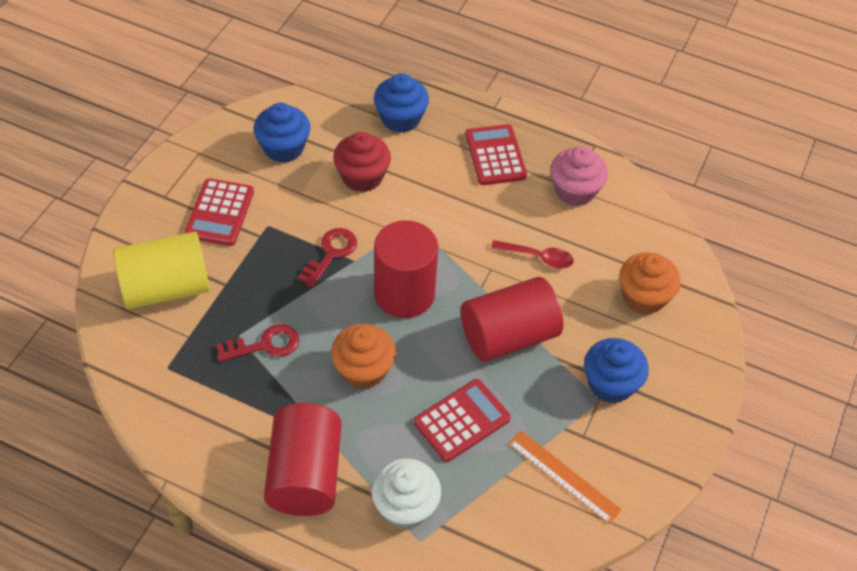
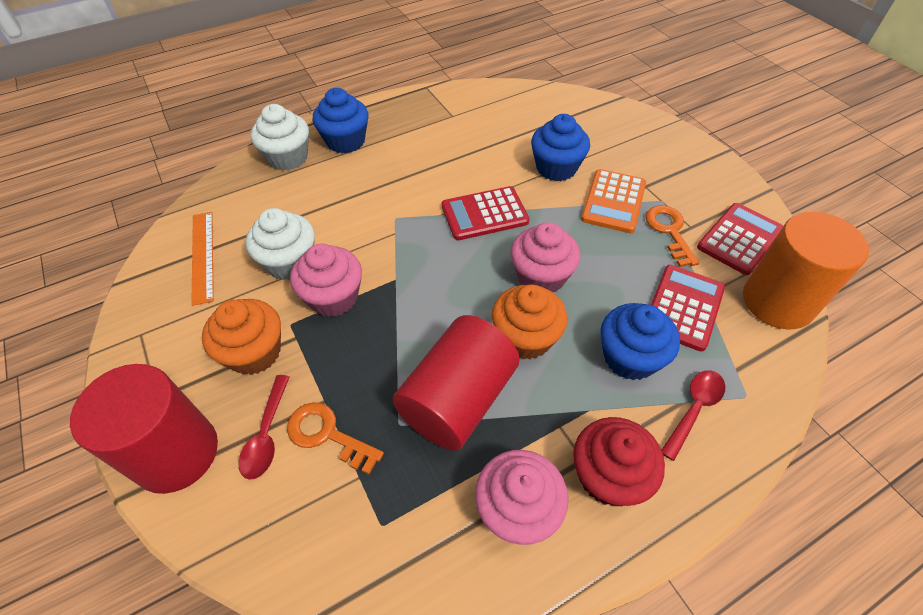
orange calculator: none = 0 -> [581,169,646,233] = 1
orange cylinder: none = 0 -> [743,212,869,329] = 1
orange key: none = 0 -> [287,402,384,474] [645,205,699,267] = 2
pink cupcake: [551,146,608,206] = 1 -> [290,244,362,317] [475,450,568,545] [510,222,580,292] = 3
red cylinder: [264,403,342,516] [374,220,439,318] [461,277,563,362] = 3 -> [70,364,218,494] [392,315,520,451] = 2
red key: [216,324,299,362] [298,228,357,288] = 2 -> none = 0
red spoon: [491,240,574,268] = 1 -> [238,375,290,480] [662,370,725,461] = 2
white cupcake: [372,459,441,529] = 1 -> [246,208,315,280] [251,104,309,170] = 2
yellow cylinder: [113,232,210,309] = 1 -> none = 0

